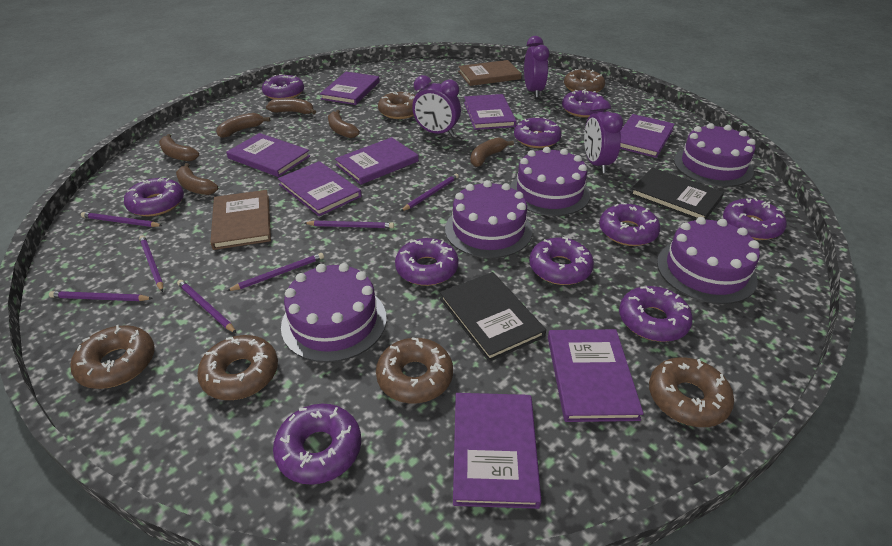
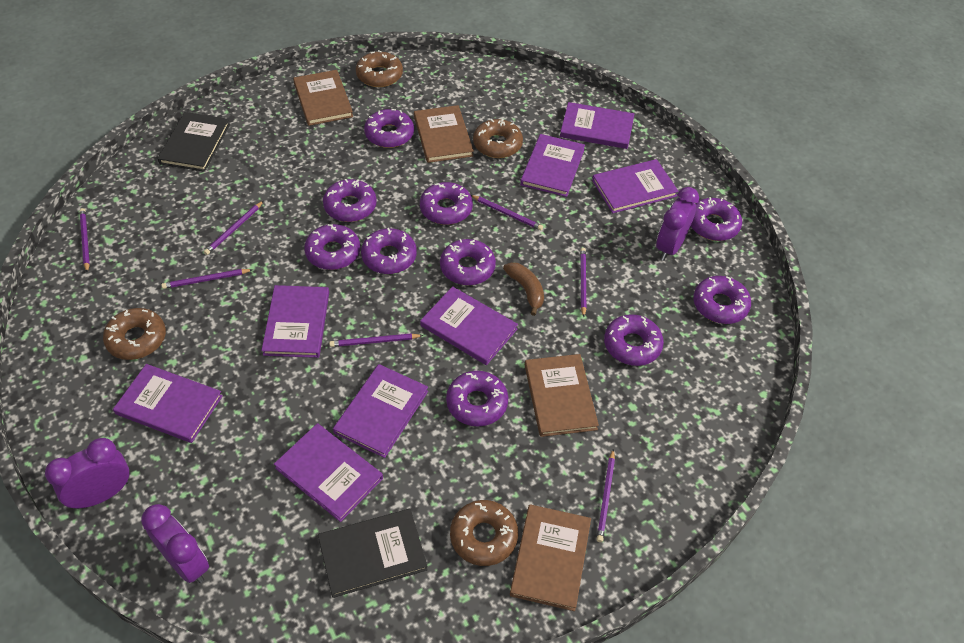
brown banana: [159,134,199,161] [176,163,218,195] [216,113,270,138] [266,98,316,114] [328,110,360,138] [471,137,514,167] = 6 -> [503,262,544,316] = 1
brown book: [210,190,271,250] [458,60,522,86] = 2 -> [293,70,353,126] [414,105,474,163] [510,504,591,611] [525,354,599,437] = 4
brown donut: [70,324,155,389] [197,335,278,400] [376,337,453,403] [378,92,415,119] [564,69,605,93] [649,357,734,427] = 6 -> [103,308,166,360] [356,50,403,87] [450,500,518,566] [473,119,523,158] = 4
purple cake: [281,263,387,363] [445,180,532,258] [510,147,590,216] [657,217,760,304] [674,123,756,187] = 5 -> none = 0

